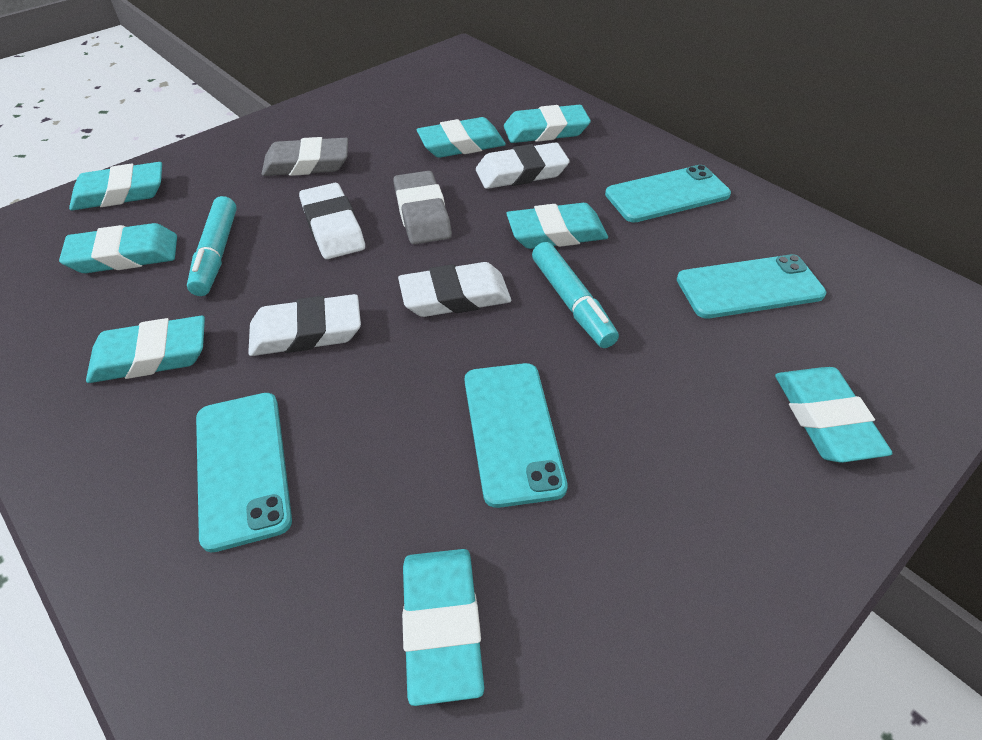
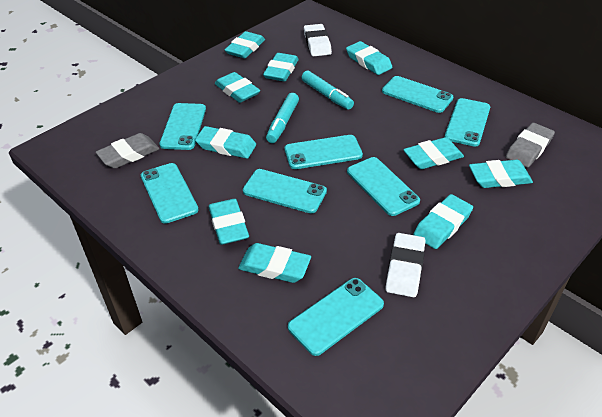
turquoise eraser: [59,223,177,273] [69,162,162,211] [86,316,205,383] [402,549,484,706] [417,117,506,158] [504,105,591,143] [506,203,608,249] [775,367,893,463] = 8 -> [195,126,256,159] [209,199,249,245] [215,72,260,103] [225,31,265,58] [238,243,311,283] [263,53,299,81] [346,41,393,75] [403,137,464,169] [413,194,473,249] [469,160,533,188] = 10
turquoise phone: [196,393,292,552] [465,363,568,508] [605,165,731,222] [677,254,826,319] = 4 -> [141,163,198,224] [159,103,206,150] [243,169,327,213] [285,135,363,169] [288,278,384,356] [347,157,420,216] [382,76,453,113] [445,98,490,147] = 8
white eraser: [248,294,361,356] [299,183,365,259] [398,262,511,317] [476,142,570,189] = 4 -> [304,24,332,56] [385,233,425,297] = 2

